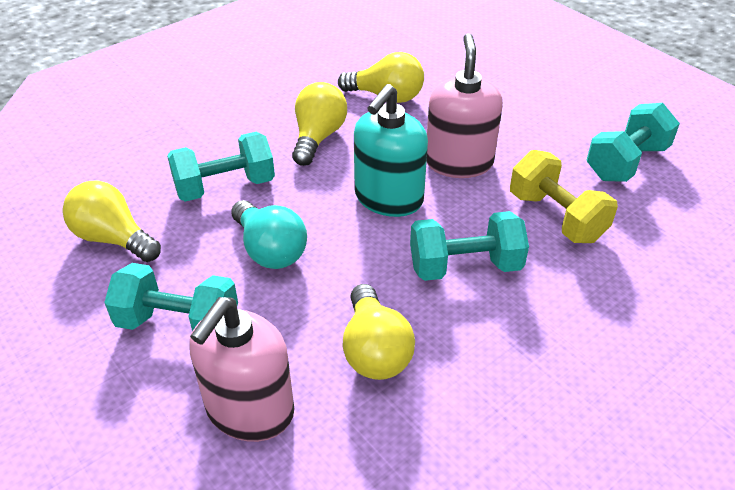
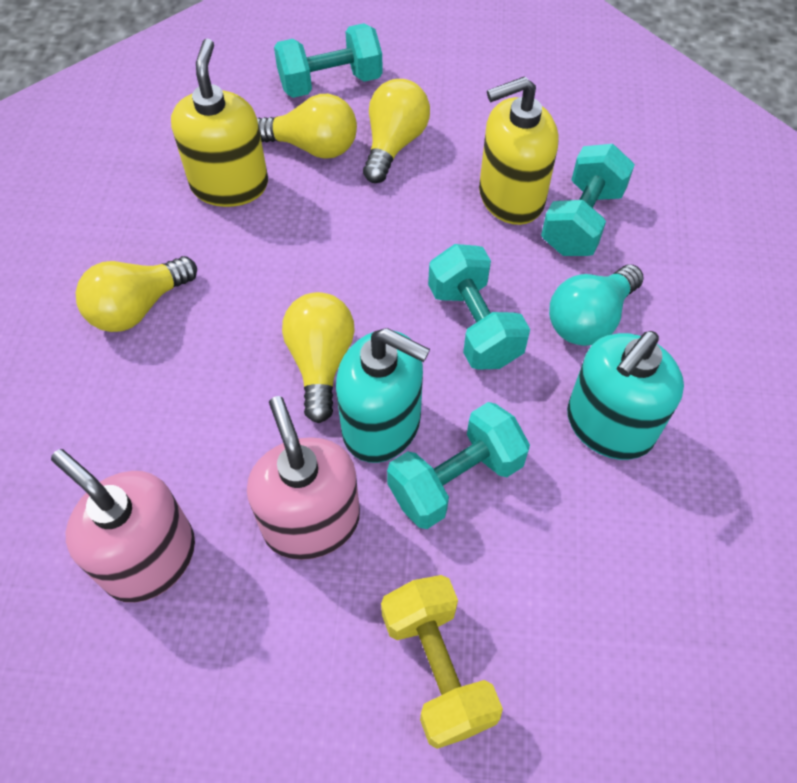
turquoise soap dispenser: [354,84,428,217] = 1 -> [336,328,430,463] [567,331,684,460] = 2
yellow soap dispenser: none = 0 -> [171,38,268,207] [479,76,558,225] = 2

